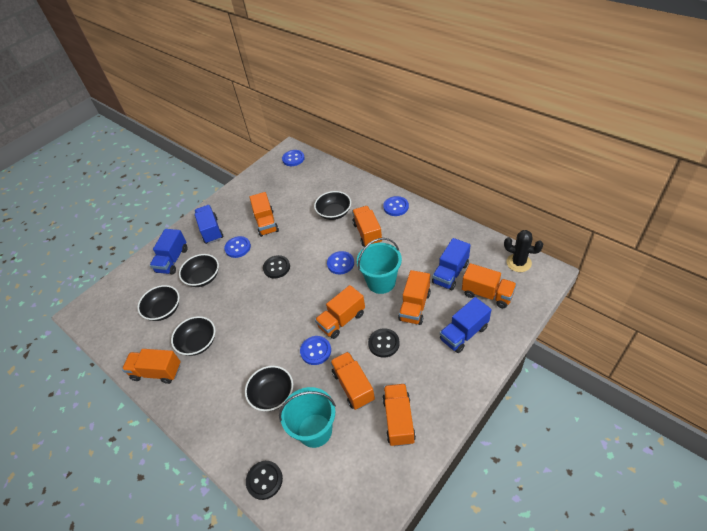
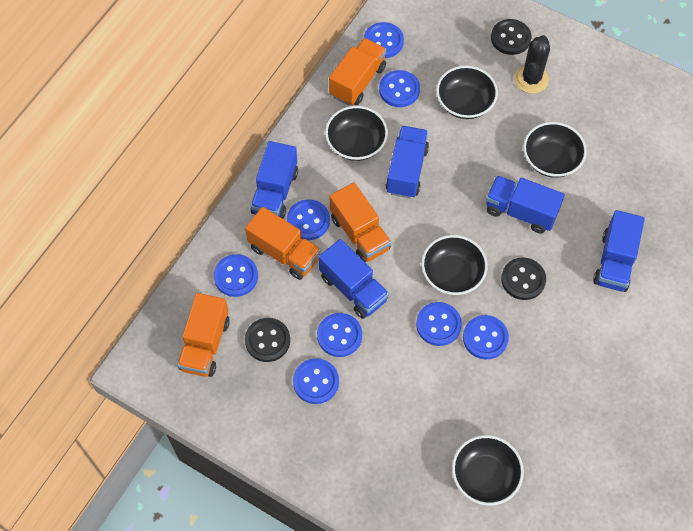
blue button: [224,236,251,258] [282,150,305,166] [300,336,331,365] [327,251,354,274] [383,196,409,216] = 5 -> [214,254,258,297] [287,199,330,240] [293,358,339,404] [317,313,362,357] [364,22,404,58] [379,70,420,107] [416,302,462,346] [463,315,509,359] = 8
blue truck: [150,229,188,275] [195,205,223,244] [432,238,471,290] [440,297,491,353] = 4 -> [251,141,298,219] [318,239,389,319] [386,126,429,198] [486,176,565,234] [593,210,645,292] = 5
orange truck: [122,349,181,384] [249,192,279,237] [315,285,365,339] [330,351,375,410] [352,206,382,247] [382,384,416,446] [398,270,431,325] [462,263,517,308] = 8 -> [177,293,230,377] [245,207,321,280] [329,38,387,106] [330,182,391,262] = 4
turquoise bucket: [279,387,336,448] [357,238,402,294] = 2 -> none = 0

